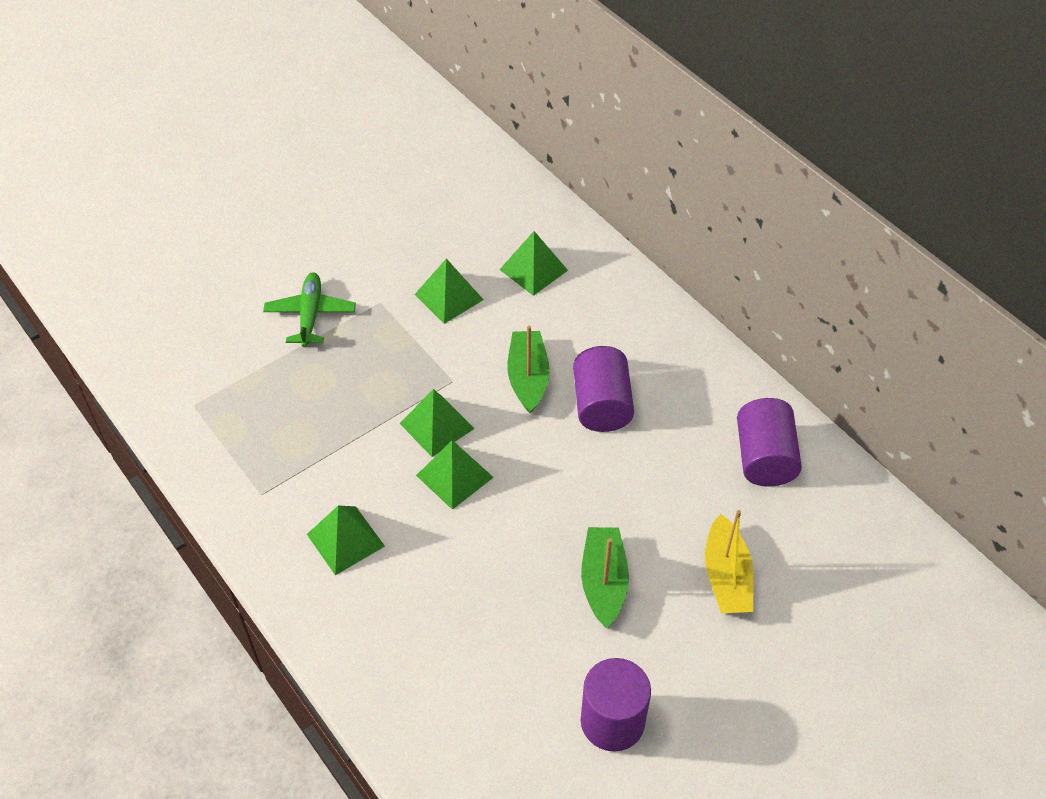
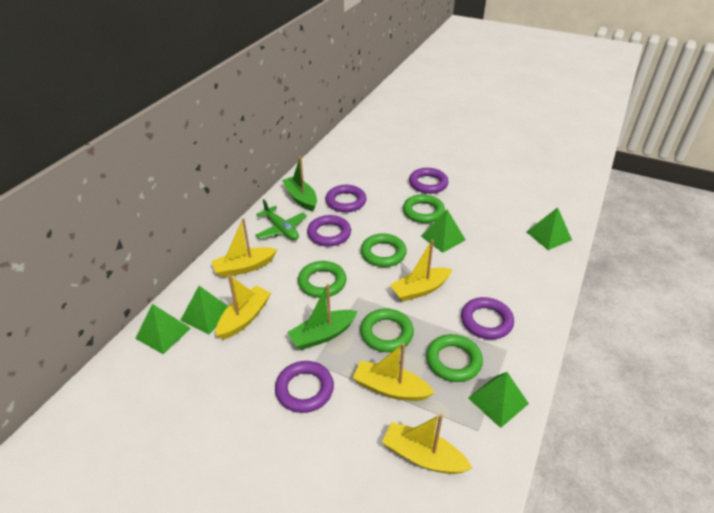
green ring: none = 0 -> [298,261,346,298] [360,309,414,352] [361,234,407,267] [403,194,445,223] [426,334,483,382] = 5
purple cylinder: [573,346,634,432] [581,658,651,752] [737,398,802,486] = 3 -> none = 0
purple ring: none = 0 -> [275,361,334,413] [307,215,351,246] [325,185,367,213] [409,168,448,194] [461,297,514,339] = 5
yellow boat: [705,510,754,613] = 1 -> [211,218,277,278] [216,275,271,340] [353,343,435,401] [382,414,473,474] [390,240,452,302] = 5

